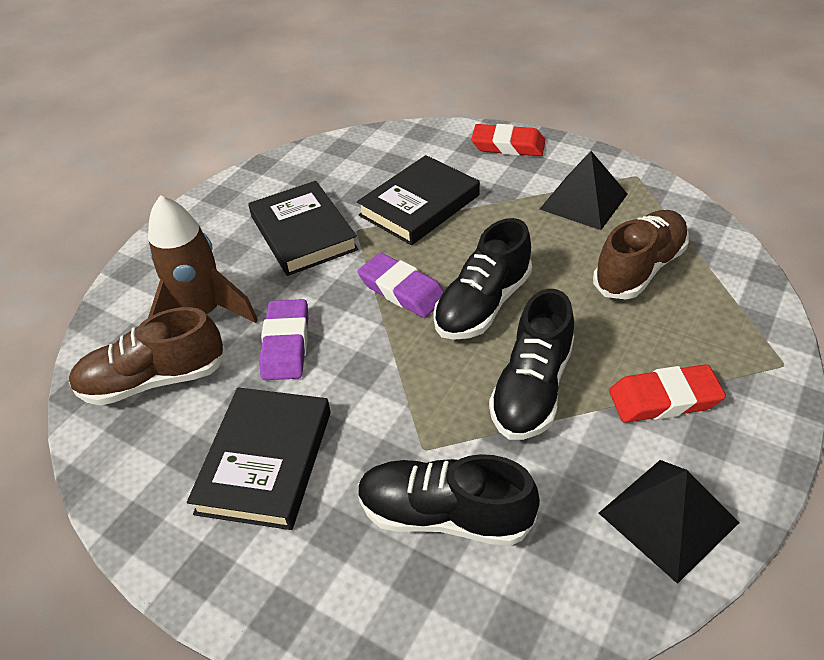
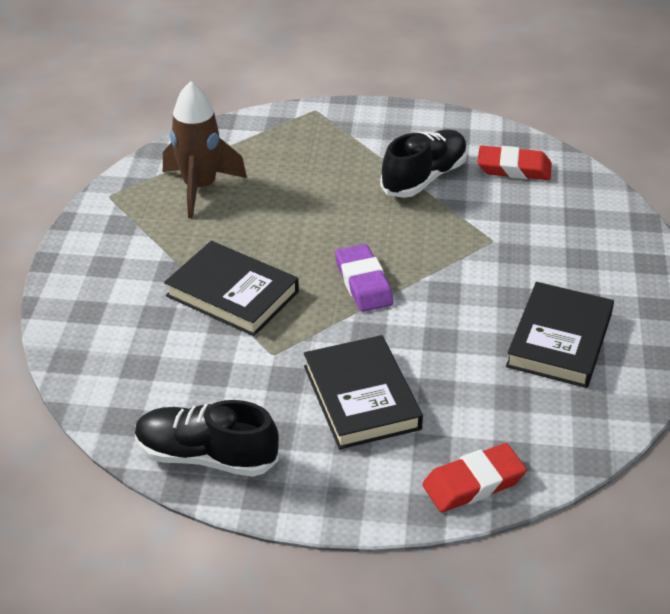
black pyramid: [540,151,628,230] [599,460,739,584] = 2 -> none = 0
black shoe: [358,454,540,546] [433,218,532,340] [489,289,574,440] = 3 -> [135,400,279,477] [380,130,468,198] = 2
brown shoe: [69,307,226,406] [593,210,689,300] = 2 -> none = 0
purple eraser: [259,299,308,380] [358,252,444,318] = 2 -> [335,244,394,312] = 1

